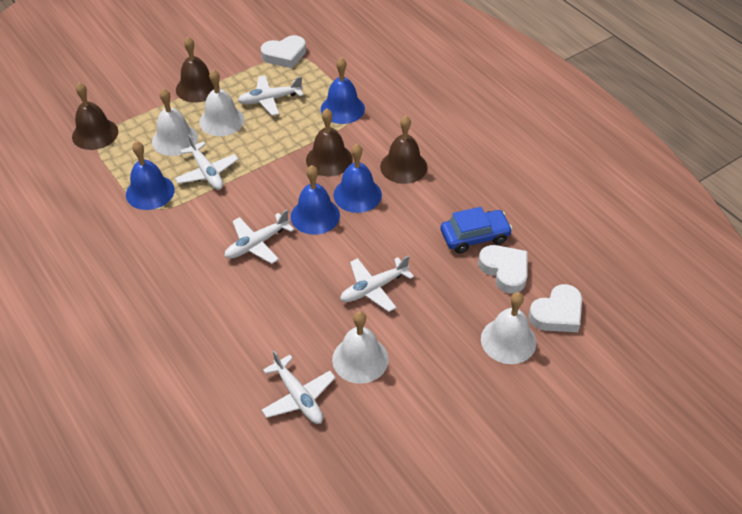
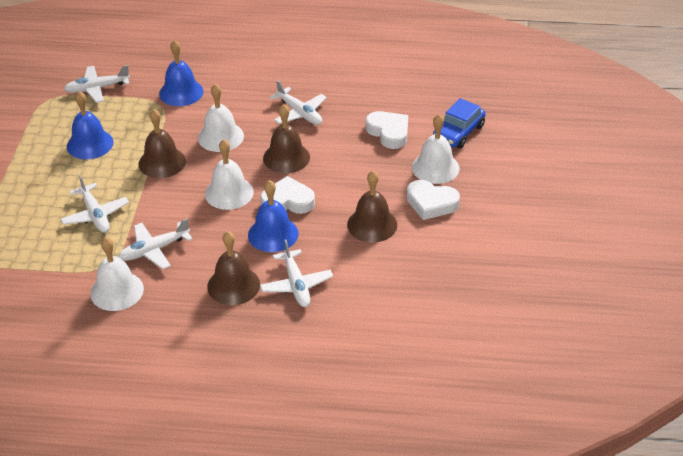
blue bell: [126,141,175,210] [291,165,340,235] [321,58,365,124] [333,144,382,213] = 4 -> [67,91,114,159] [159,40,203,106] [248,180,298,252] = 3

